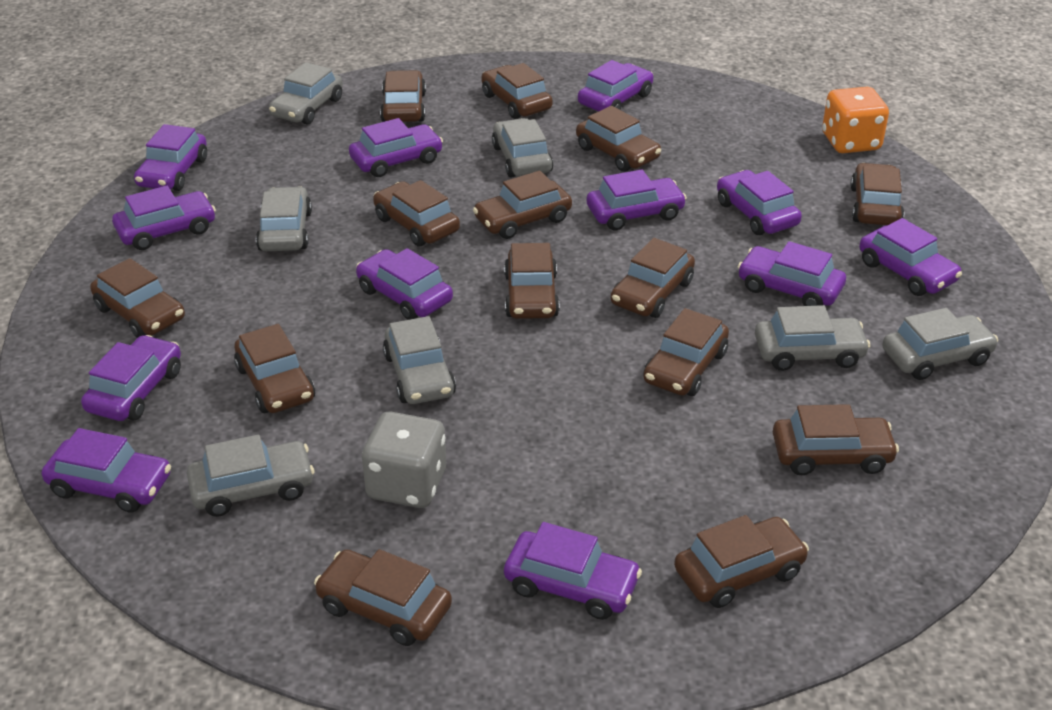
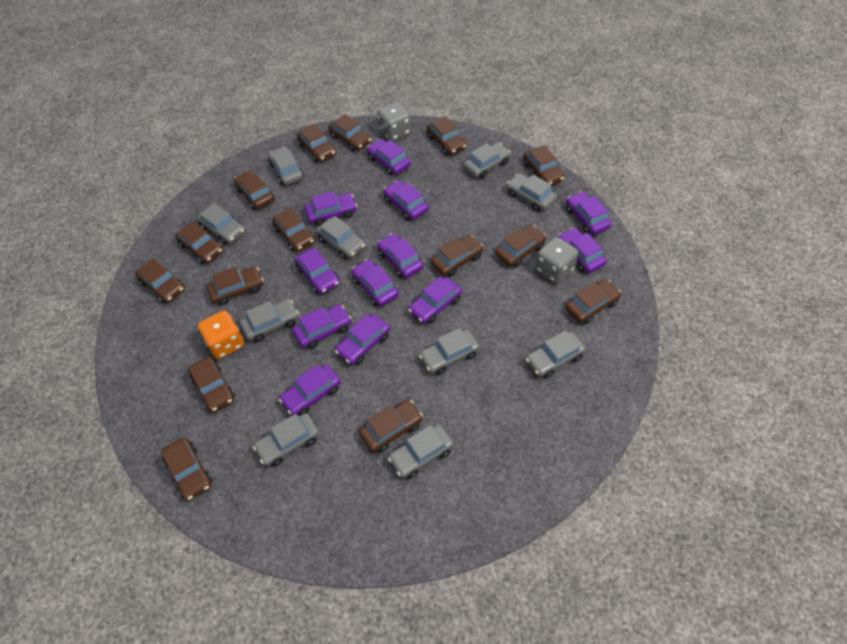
brown car: [90,258,185,338] [234,324,315,413] [314,549,452,646] [373,180,460,247] [380,70,426,122] [473,171,572,239] [481,63,553,119] [504,243,560,319] [576,106,661,172] [611,238,695,318] [643,308,729,396] [674,515,809,608] [773,404,899,475] [850,163,904,225] = 14 -> [135,258,185,303] [161,437,213,501] [175,221,223,264] [188,356,235,412] [206,266,263,305] [234,171,275,210] [272,208,315,252] [297,124,336,163] [328,114,372,152] [359,400,423,453] [426,116,467,155] [431,235,483,277] [495,225,546,267] [523,145,564,185] [565,279,621,324] = 15
grey car: [187,435,314,517] [256,186,312,251] [269,62,343,125] [383,316,456,404] [492,118,553,177] [755,305,870,371] [882,308,998,380] = 7 -> [197,203,245,245] [240,299,299,342] [253,413,319,467] [268,147,304,185] [316,216,365,259] [388,424,454,479] [419,328,480,375] [464,143,511,179] [507,173,557,212] [526,330,586,378] = 10
grey dice: [362,412,446,508] = 1 -> [377,102,411,141] [535,237,578,283] = 2

